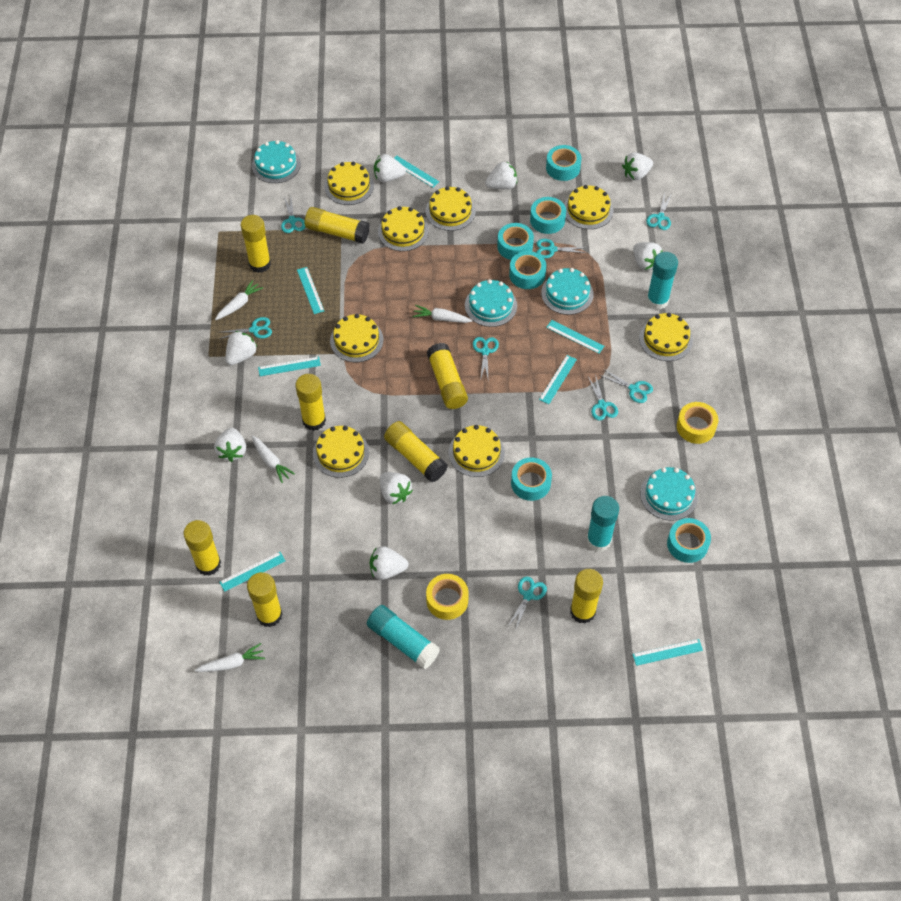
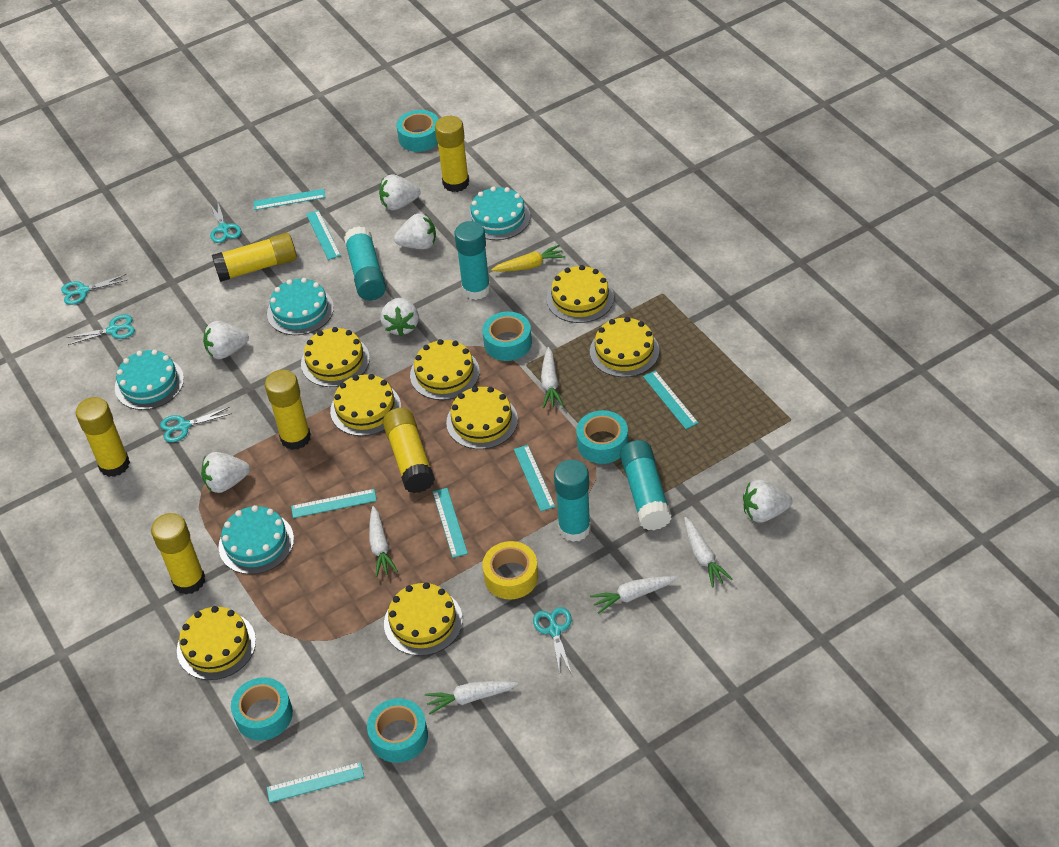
turquoise glue stick: [367,605,440,669] [587,496,619,552] [647,252,678,310] = 3 -> [344,226,386,300] [454,221,490,300] [554,459,591,542] [620,440,672,530] = 4
turquoise scissors: [218,317,272,339] [281,197,305,233] [473,337,499,381] [508,577,547,631] [536,239,587,259] [588,374,618,420] [599,369,653,403] [646,193,671,230] = 8 -> [61,274,127,305] [66,314,135,345] [160,407,232,442] [209,199,241,243] [533,607,572,675] = 5
turquoise tape: [497,223,534,260] [509,251,546,289] [511,457,552,501] [530,197,566,234] [546,145,581,181] [667,518,711,563] = 6 -> [231,677,293,741] [367,698,428,763] [397,110,438,152] [482,311,532,361] [576,410,628,464] = 5
white carrot: [195,643,265,672] [215,280,263,320] [252,435,295,483] [412,305,472,323] = 4 -> [369,506,398,577] [425,681,518,714] [541,347,564,408] [590,576,677,614] [684,517,733,588] = 5
white strawberry: [214,428,246,462] [226,331,257,365] [370,546,408,580] [374,154,406,182] [380,472,413,504] [485,161,517,189] [622,152,653,181] [633,242,663,270] = 8 -> [201,452,250,493] [203,321,249,359] [379,174,421,210] [380,298,419,337] [394,214,436,249] [743,480,793,523] = 6
yellow carrot: none = 0 -> [491,245,565,272] = 1
yellow glue stick: [183,520,221,576] [240,215,271,273] [247,572,282,627] [295,374,326,431] [305,207,370,244] [384,421,448,482] [427,343,468,409] [570,569,603,624] = 8 -> [76,397,130,477] [151,513,205,594] [212,233,297,282] [265,370,311,450] [382,408,435,493] [435,116,469,192] = 6
yellow tape: [426,574,469,620] [677,402,719,444] = 2 -> [482,541,538,600] = 1

